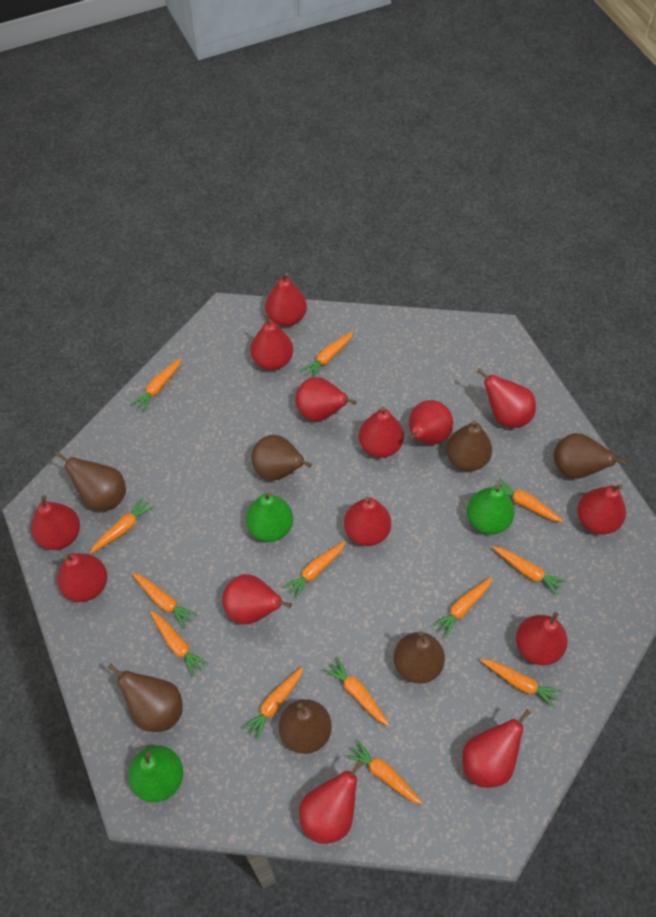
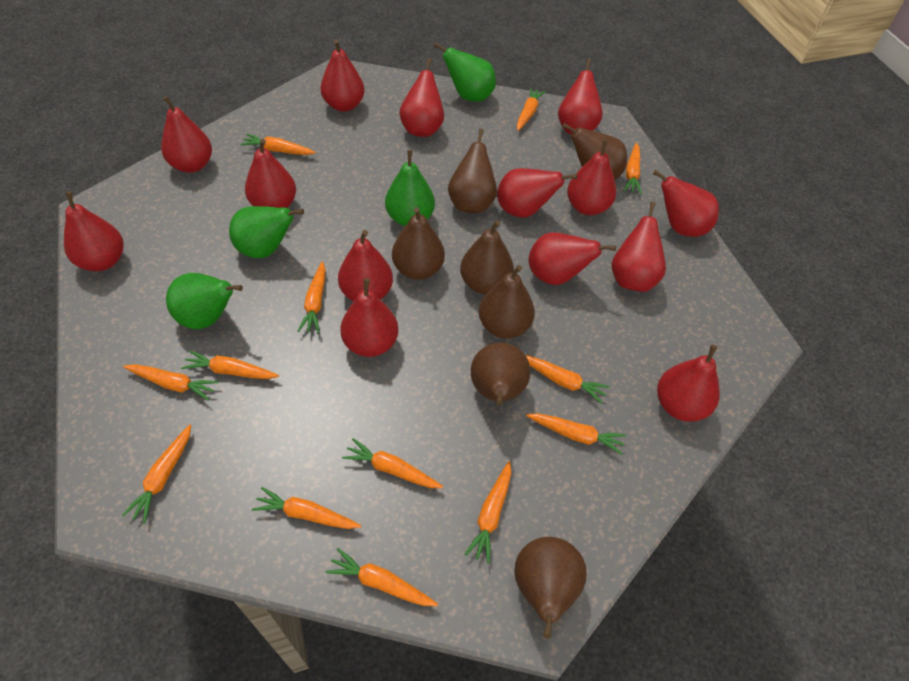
green pear: [128,745,183,802] [246,492,293,542] [467,485,515,534] = 3 -> [166,273,243,329] [229,206,304,258] [385,150,435,226] [434,42,496,102] = 4

